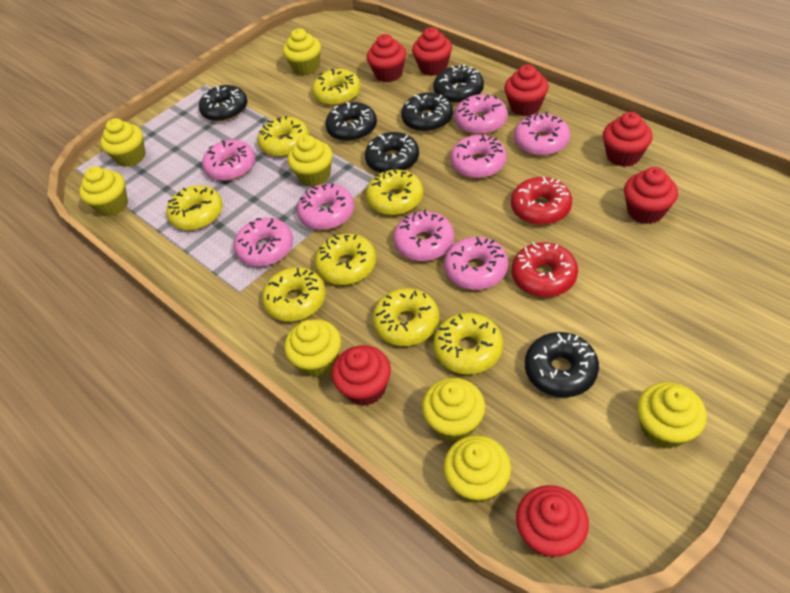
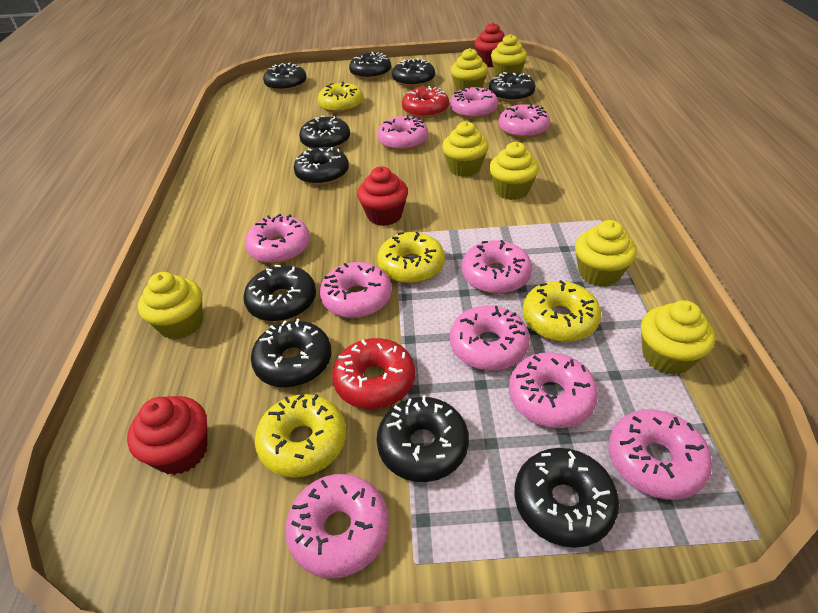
black donut: [199,85,248,122] [325,102,377,142] [365,132,419,173] [401,92,453,132] [433,64,484,104] [525,332,599,397] = 6 -> [243,265,316,322] [251,319,331,388] [263,63,307,92] [294,147,349,185] [299,116,350,149] [349,52,391,80] [377,395,469,482] [392,58,435,87] [489,72,536,102] [515,448,619,548] = 10
pink donut: [202,140,255,181] [234,218,293,267] [297,184,354,230] [393,210,454,261] [444,237,508,290] [450,134,507,179] [454,94,507,135] [514,112,570,156] = 8 -> [245,214,310,264] [285,474,389,578] [320,262,392,318] [377,115,428,151] [450,86,498,119] [450,305,530,371] [462,240,532,294] [499,104,550,138] [509,352,598,428] [609,409,712,500] = 10
red cupcake: [332,345,391,406] [367,34,406,83] [412,27,452,76] [504,65,549,116] [516,485,589,558] [603,112,653,167] [624,167,678,224] = 7 -> [127,396,208,475] [357,166,408,226] [474,23,505,67] = 3
yellow cupcake: [79,166,128,217] [100,118,146,167] [283,28,321,75] [284,319,341,377] [288,135,332,186] [422,378,485,442] [443,435,511,504] [637,382,707,449] = 8 -> [138,272,203,340] [442,121,489,177] [451,48,488,91] [489,142,539,200] [491,34,527,76] [575,220,636,287] [641,300,715,375] = 7
yellow donut: [166,185,223,230] [257,116,309,157] [262,267,326,322] [312,69,361,106] [315,234,376,285] [366,168,423,215] [372,288,439,346] [433,313,503,375] = 8 -> [254,394,346,478] [318,82,364,113] [377,231,445,284] [522,280,601,342] = 4

